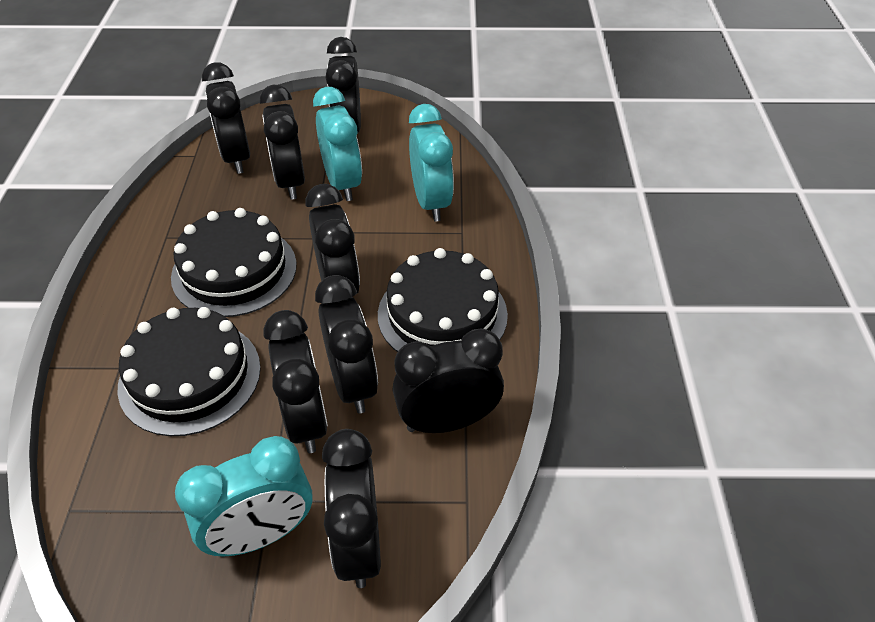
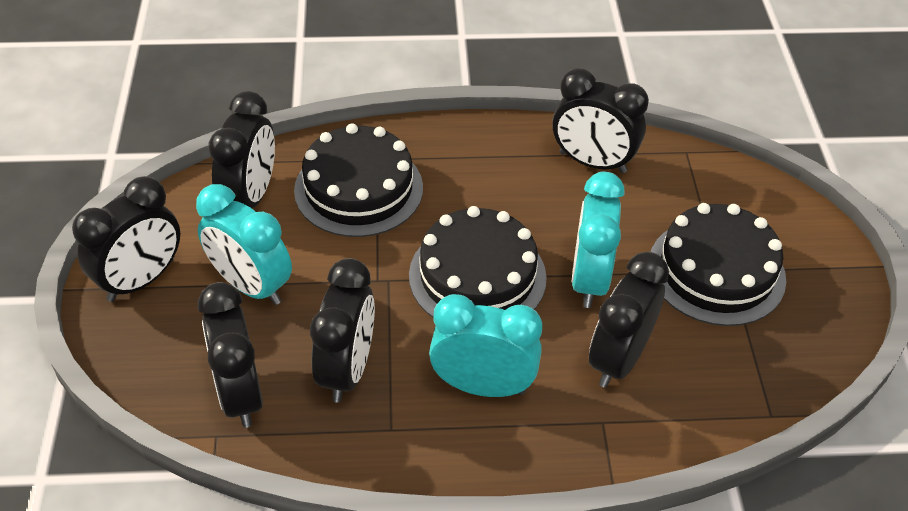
black clock: [202,62,250,174] [260,85,305,200] [264,310,328,453] [306,184,360,293] [315,275,378,414] [322,429,381,588] [325,37,361,133] [393,329,504,433] = 8 -> [72,176,180,302] [198,282,263,428] [208,91,275,208] [310,258,375,403] [552,68,649,173] [589,252,669,388] = 6

